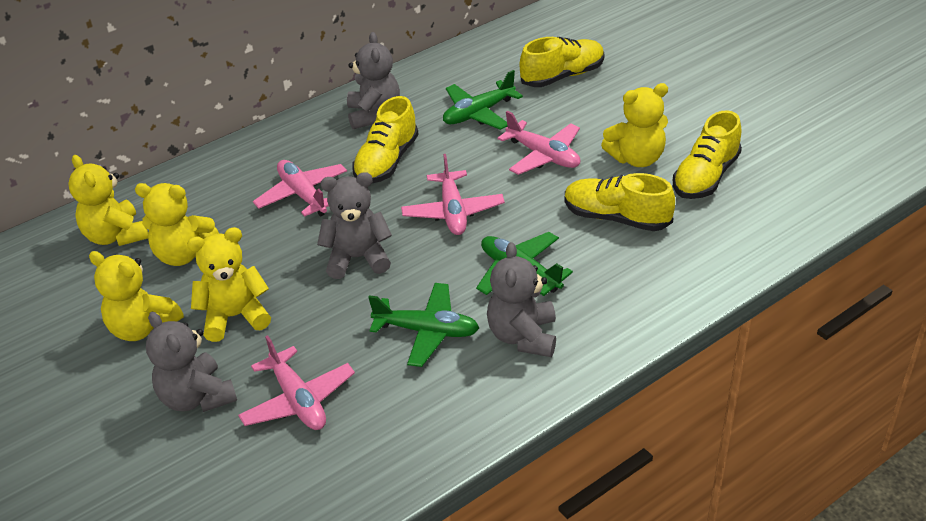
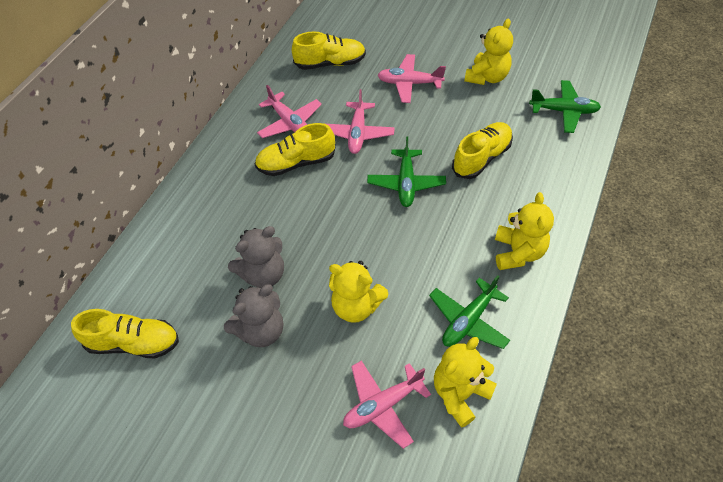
grey teddy bear: [146,312,237,412] [317,172,392,279] [347,32,400,129] [487,242,556,357] = 4 -> [224,285,283,347] [228,226,284,288] = 2
yellow teddy bear: [68,155,148,246] [89,251,184,341] [135,183,219,266] [187,227,271,342] [601,83,668,167] = 5 -> [329,261,388,323] [434,337,497,428] [464,19,513,85] [495,192,554,270] = 4

